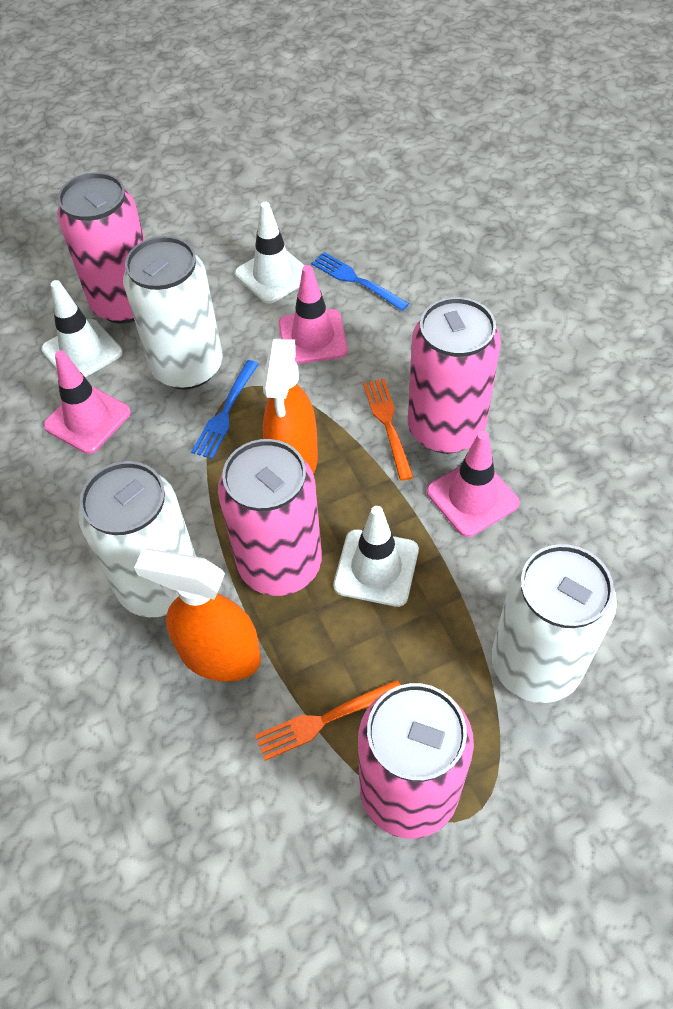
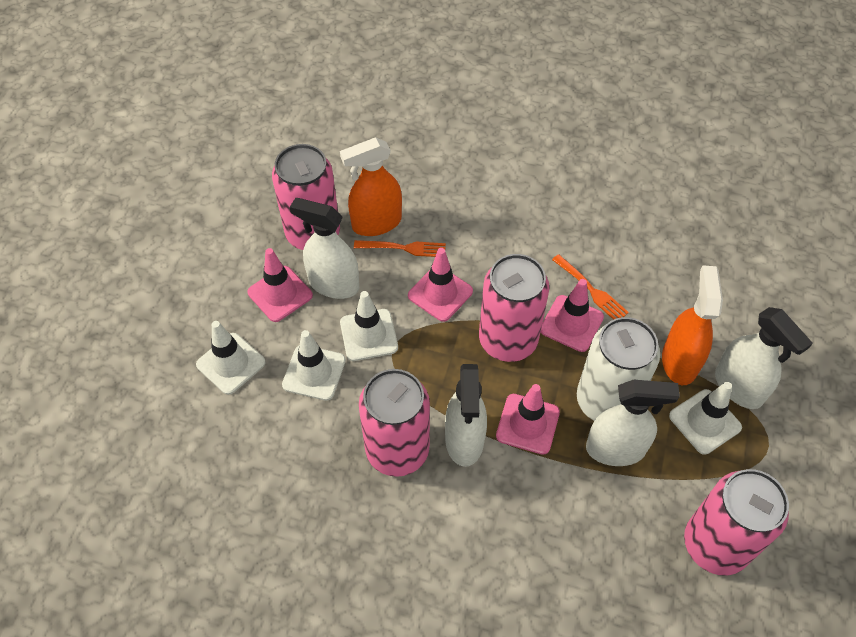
blue fork: [191,360,259,459] [311,252,409,311] = 2 -> none = 0
pink traffic cone: [43,351,131,454] [279,265,348,364] [427,431,520,537] = 3 -> [247,248,313,322] [408,248,473,322] [496,384,560,455] [541,279,604,352] = 4
white can: [78,461,196,617] [123,236,223,390] [491,544,617,703] = 3 -> [577,317,660,421] = 1
white spray bottle: none = 0 -> [290,198,359,299] [445,364,487,467] [586,380,680,466] [715,307,813,409] = 4
white traffic cone: [41,280,122,377] [235,202,305,304] [333,506,419,607] = 3 -> [196,321,266,395] [282,330,346,401] [340,291,398,361] [669,382,742,455] = 4

